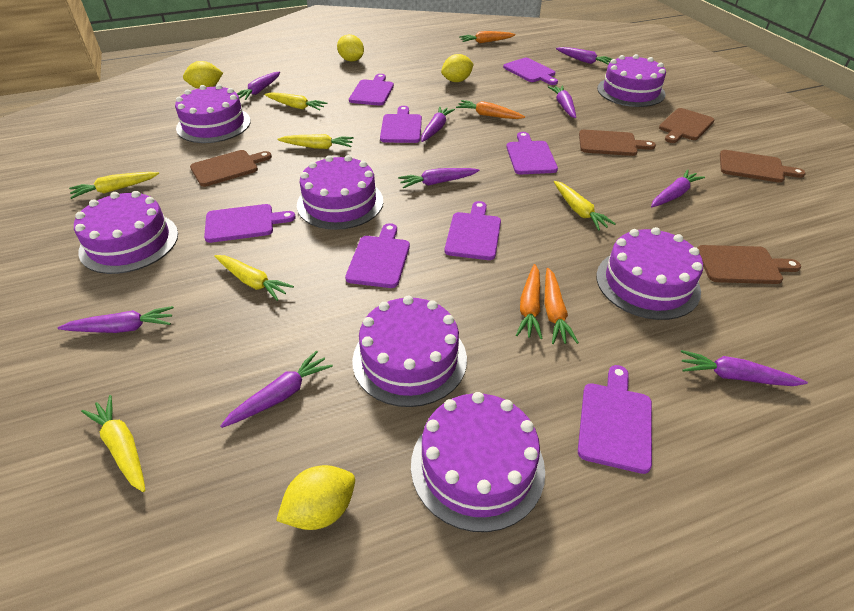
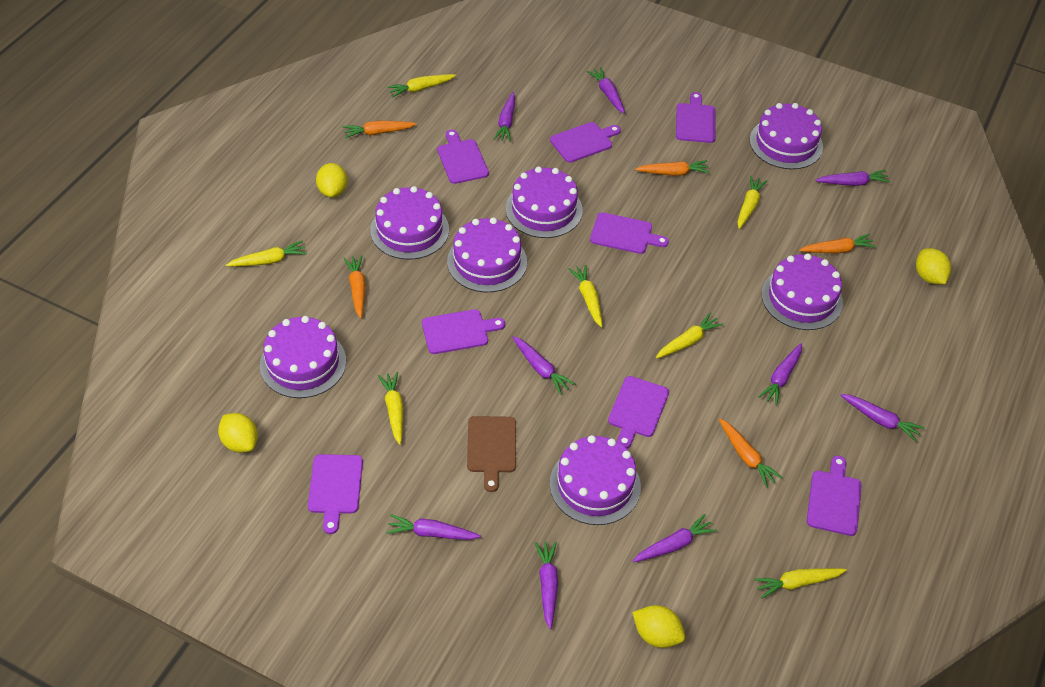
brown cutting board: [190,150,272,187] [579,130,656,156] [659,108,714,143] [698,245,801,284] [720,150,806,183] = 5 -> [467,416,516,492] = 1
orange carrot: [456,100,525,119] [459,31,515,43] [516,264,543,339] [545,268,579,344] = 4 -> [343,121,417,138] [344,255,366,318] [635,160,710,176] [719,419,783,488] [799,234,876,253] = 5
yellow carrot: [69,172,159,199] [81,395,146,492] [214,255,294,301] [265,92,327,111] [277,134,354,149] [554,181,616,231] = 6 -> [226,240,307,267] [378,372,403,445] [387,74,456,98] [568,265,603,328] [656,312,724,359] [738,176,767,229] [754,568,847,599] = 7

